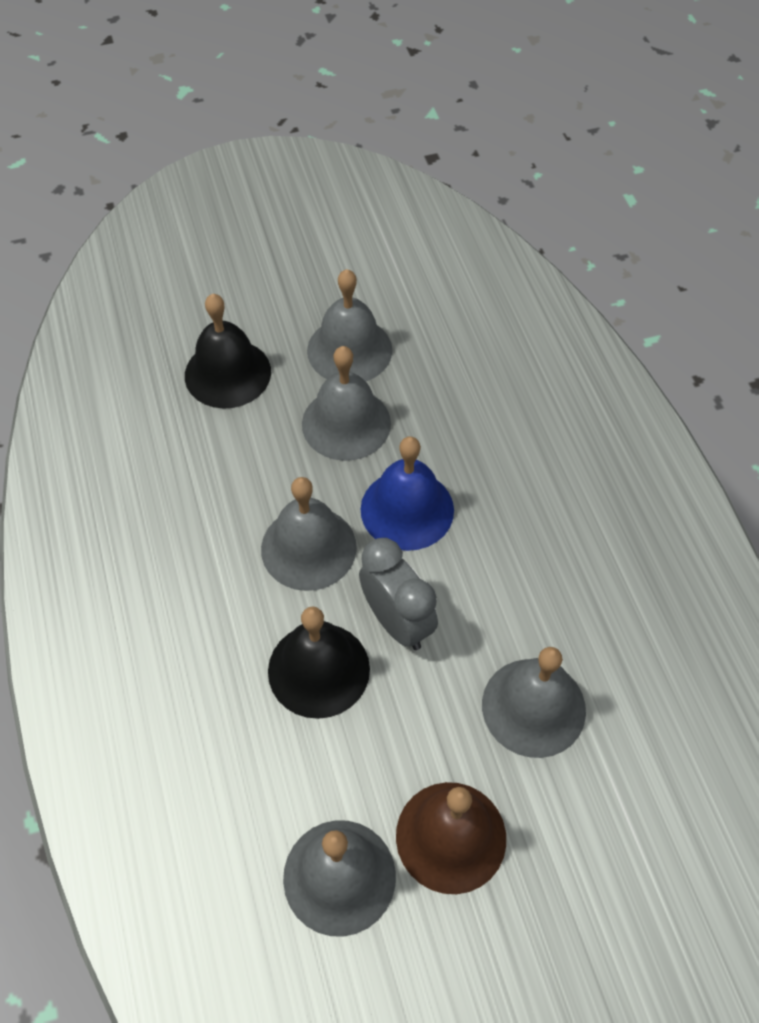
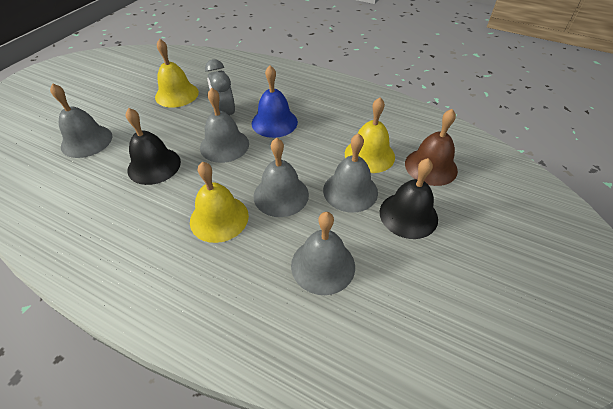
yellow bell: none = 0 -> [155,38,199,108] [190,162,249,243] [345,97,395,173] = 3

